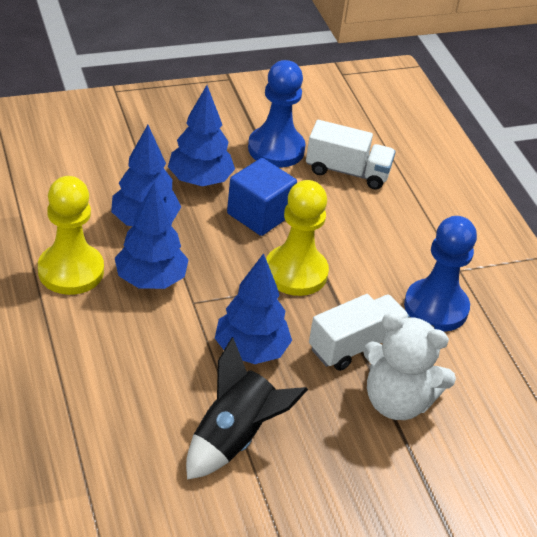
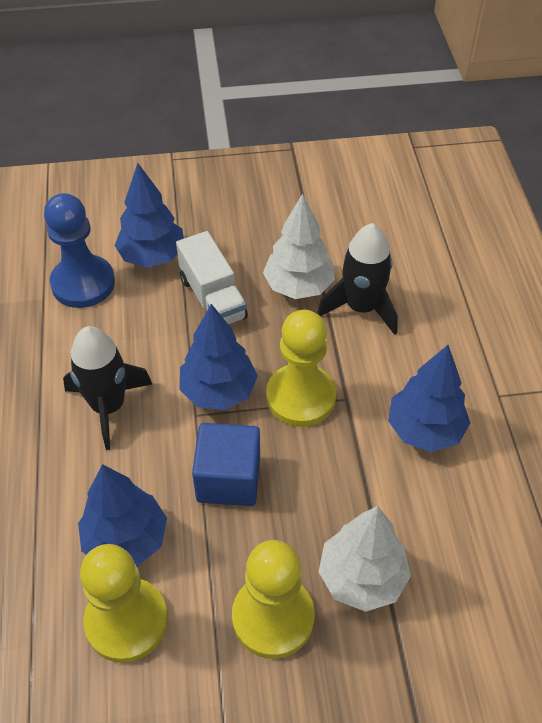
black rocket: [186,337,308,480] = 1 -> [63,326,152,450] [317,223,398,335] = 2
blue pawn: [248,60,306,167] [404,216,477,332] = 2 -> [44,193,115,308] = 1
white teddy bear: [363,313,456,420] = 1 -> none = 0
white tree: none = 0 -> [263,193,335,299] [319,506,411,612] = 2
white truck: [306,120,396,189] [309,294,410,371] = 2 -> [176,231,248,325] = 1
yellow pawn: [38,176,104,295] [266,180,329,296] = 2 -> [80,544,168,663] [232,540,314,659] [266,310,336,427] = 3

